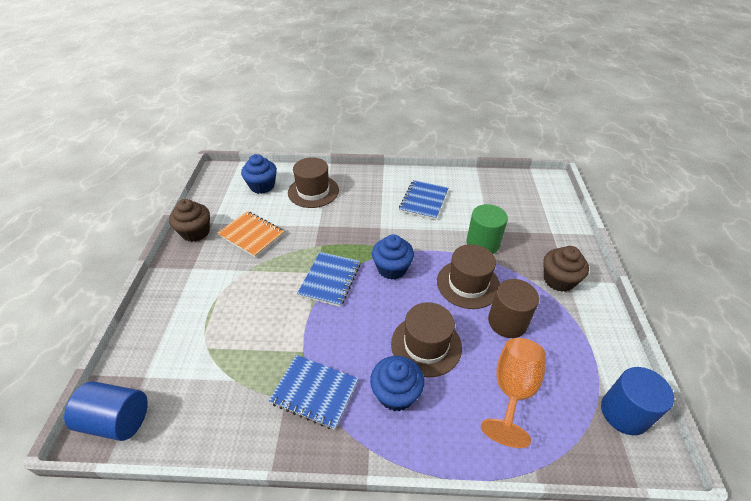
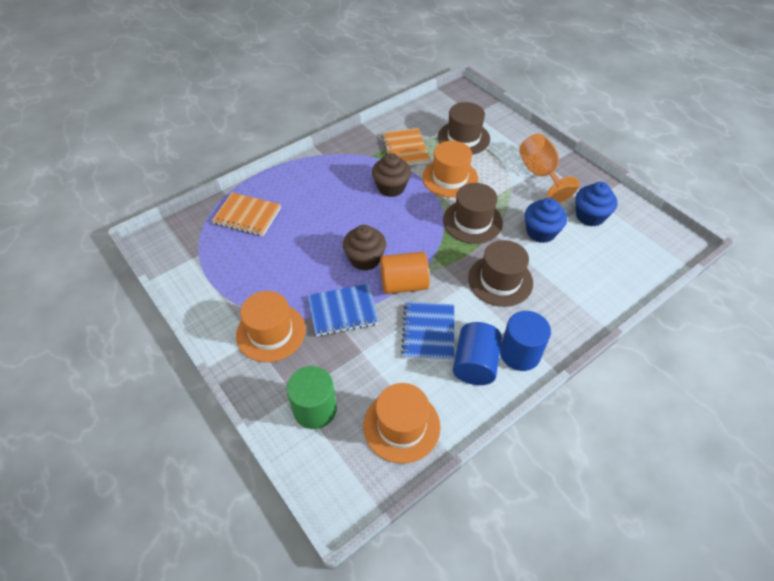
blue cupcake: [241,154,277,194] [370,356,424,411] [372,234,414,280] = 3 -> [525,198,567,243] [576,182,618,226] = 2
blue notebook: [269,355,359,430] [297,252,360,307] [399,180,448,220] = 3 -> [308,284,379,336] [401,302,454,361] = 2
brown cylinder: [488,279,539,338] = 1 -> none = 0
orange cylinder: none = 0 -> [380,252,430,294] = 1
orange hat: none = 0 -> [236,291,306,362] [363,383,440,464] [422,141,478,198] = 3
orange notebook: [217,211,284,258] = 1 -> [212,192,281,236] [381,128,430,165] = 2

